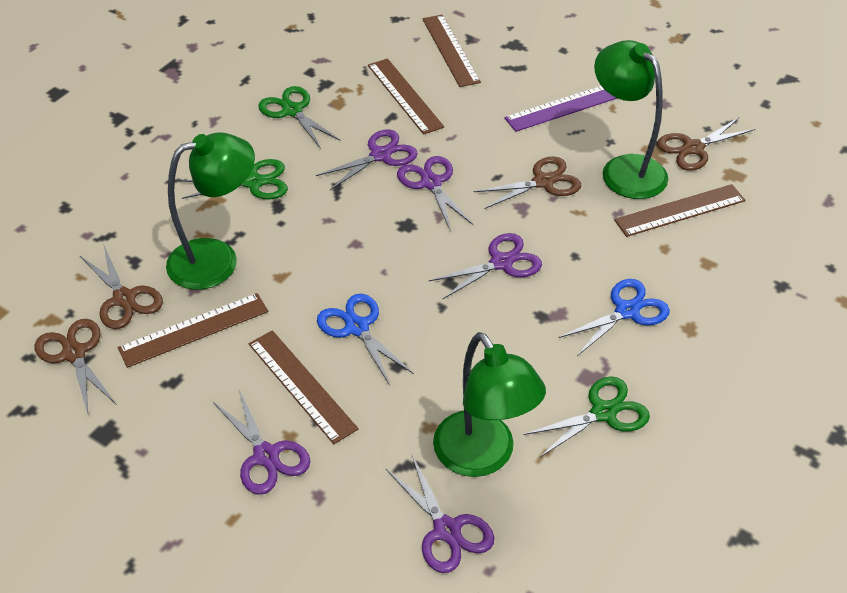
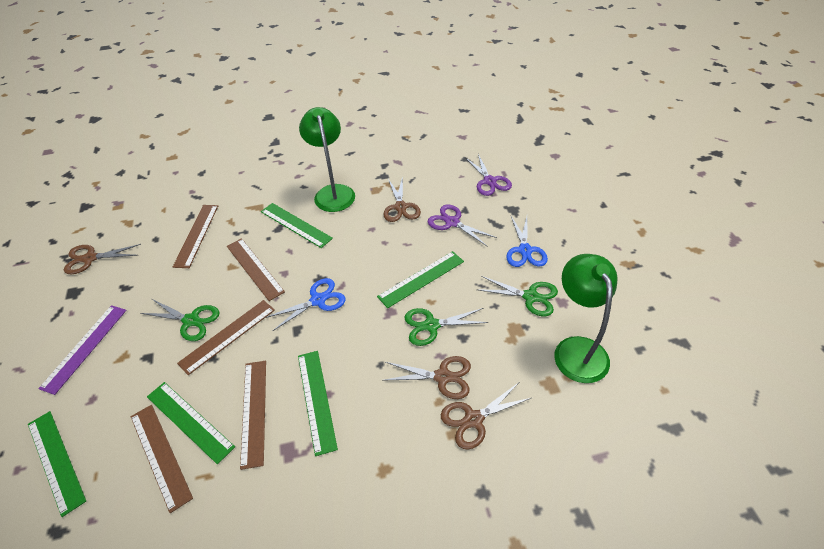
green lamp: [166,132,255,290] [433,332,546,477] [594,40,668,199] = 3 -> [299,107,355,212] [554,254,617,383] = 2
green ruler: none = 0 -> [28,411,86,517] [147,382,235,464] [261,203,333,248] [298,351,338,456] [377,251,464,308] = 5
purple scissors: [213,390,310,495] [316,129,418,190] [386,455,494,573] [397,156,474,232] [429,233,542,300] = 5 -> [428,205,497,247] [466,154,512,196] = 2

